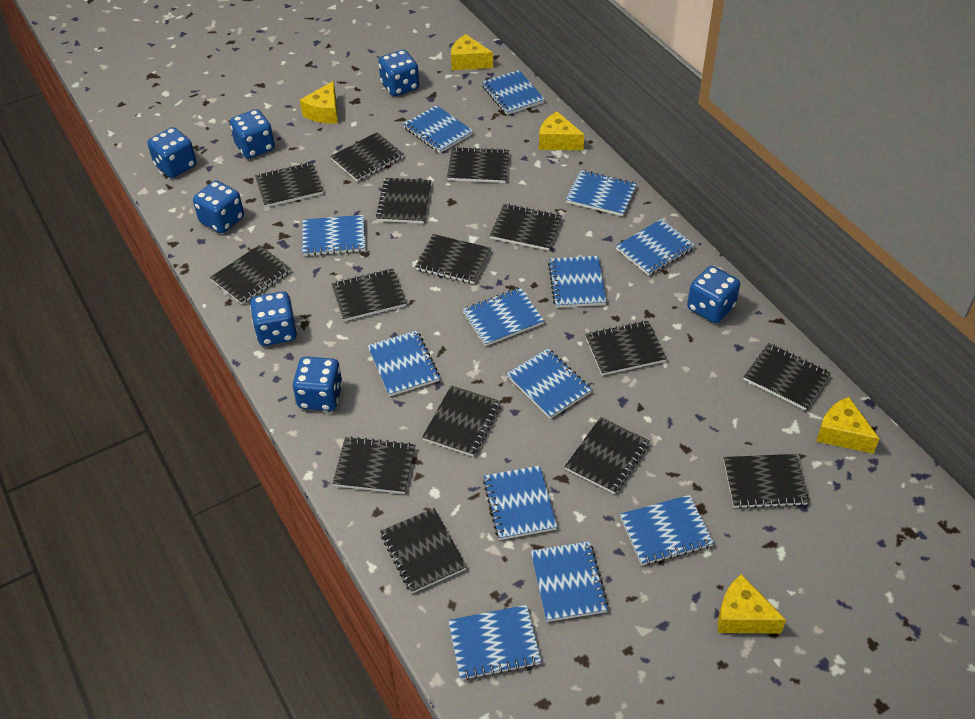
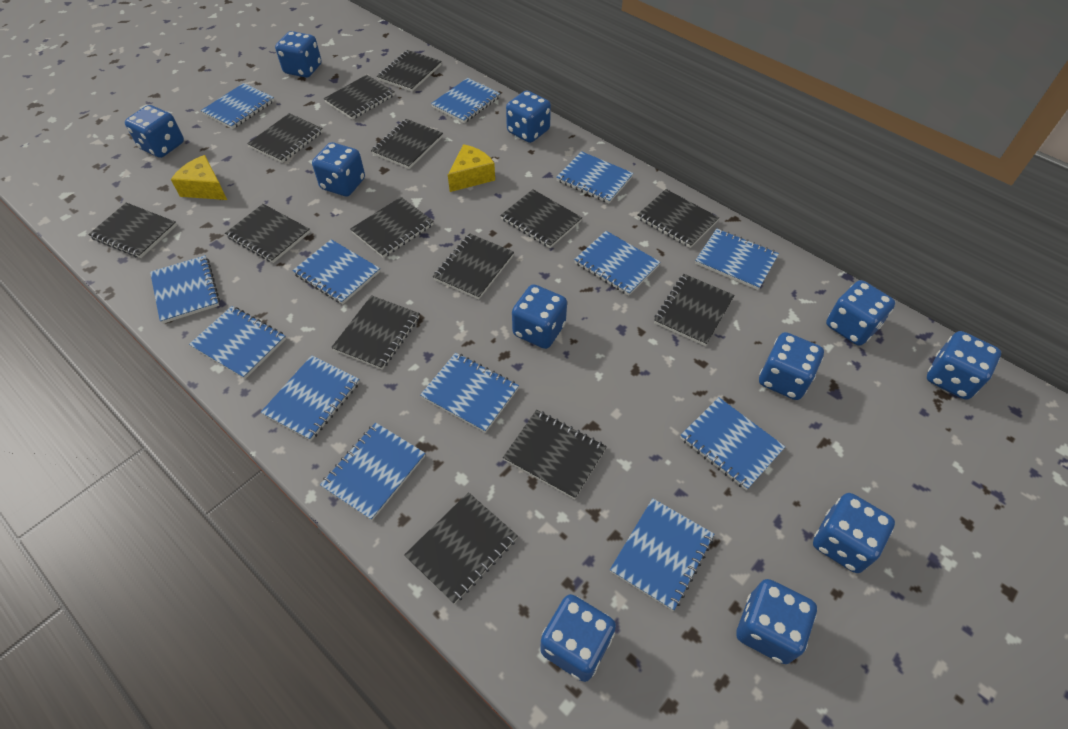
black notebook: [210,245,291,305] [255,162,323,207] [331,132,403,182] [331,269,406,321] [332,436,415,494] [376,178,431,223] [380,508,467,594] [415,234,491,284] [422,385,501,457] [447,147,509,183] [490,204,562,251] [565,417,650,494] [585,320,667,376] [724,454,809,509] [743,343,831,410] = 15 -> [88,203,177,258] [225,204,310,263] [247,113,323,163] [324,75,395,120] [331,295,420,370] [350,197,434,258] [371,119,443,169] [377,50,442,92] [404,492,518,604] [433,234,514,299] [500,189,582,248] [503,410,607,499] [637,189,719,248] [654,274,734,346] = 14
blue dice: [148,127,196,178] [193,181,244,233] [230,109,275,158] [250,291,297,346] [293,356,343,411] [378,50,419,96] [687,266,740,323] = 7 -> [125,105,184,158] [275,31,322,78] [312,142,365,196] [506,90,551,143] [512,284,567,349] [540,594,616,682] [736,579,817,664] [759,332,824,400] [813,493,895,573] [826,280,895,346] [927,331,1001,400] = 11
yellow cheese: [300,81,338,124] [451,34,493,70] [539,111,584,150] [718,574,786,633] [816,397,880,454] = 5 -> [171,155,227,200] [448,144,495,192] = 2

